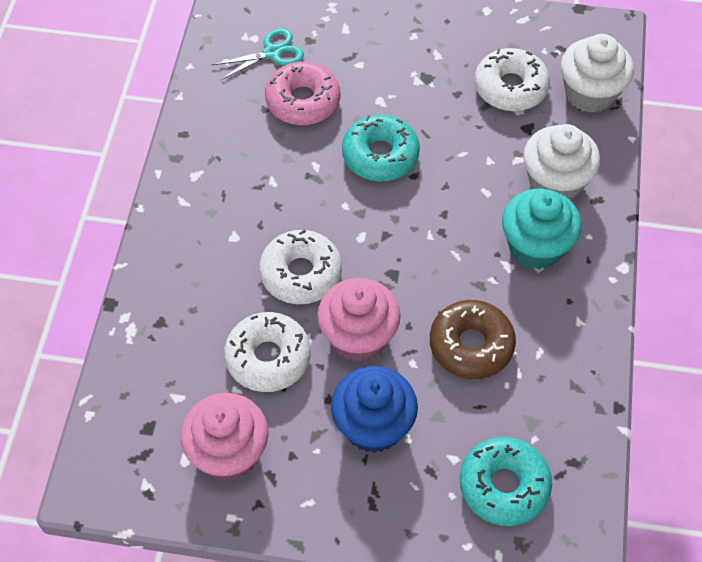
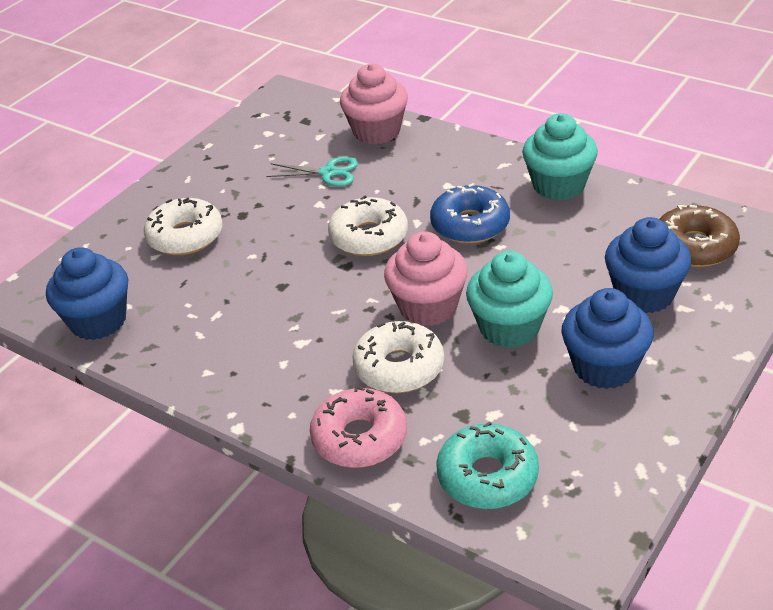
blue cupcake: [331,366,418,453] = 1 -> [46,247,128,340] [561,288,654,389] [605,217,691,313] = 3
blue donut: none = 0 -> [430,183,510,244] = 1
turquoise cupcake: [502,189,582,269] = 1 -> [466,251,553,348] [522,113,598,200] = 2
turquoise donut: [342,114,420,182] [460,437,552,526] = 2 -> [436,421,539,509] = 1
white cupcake: [523,124,600,201] [561,34,634,113] = 2 -> none = 0

